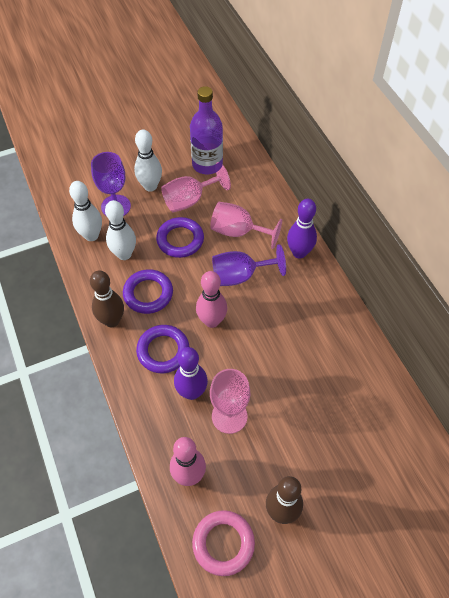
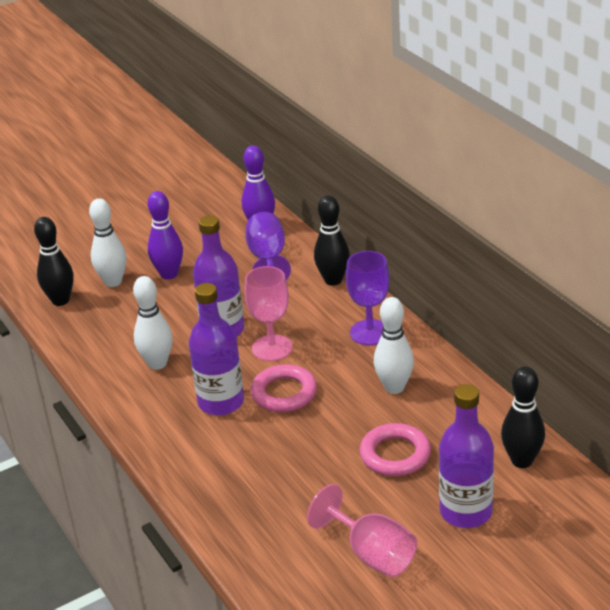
black bowling pin: none = 0 -> [34,217,74,306] [314,195,350,286] [501,366,545,468] = 3
brown bowling pin: [90,271,124,327] [266,476,303,524] = 2 -> none = 0
pink bowling pin: [170,437,206,486] [196,271,227,328] = 2 -> none = 0
pink goblet: [161,162,231,212] [210,202,282,249] [210,369,250,434] = 3 -> [244,266,293,361] [307,484,417,577] = 2
pink ring: [192,510,255,576] = 1 -> [251,364,317,412] [360,423,431,476] = 2
purple bottle: [190,86,223,174] = 1 -> [189,283,244,415] [193,215,244,337] [439,384,494,528] = 3
purple ring: [123,269,173,314] [136,325,190,373] [156,217,204,258] = 3 -> none = 0

